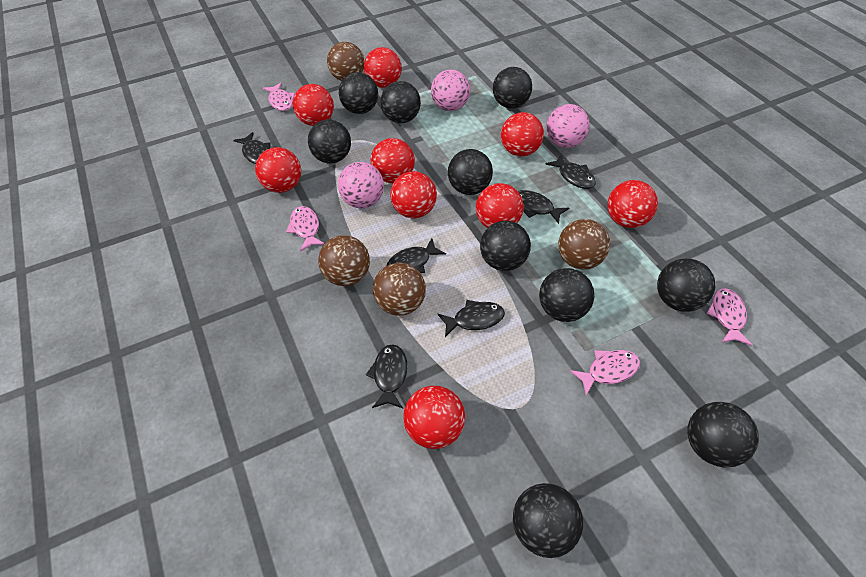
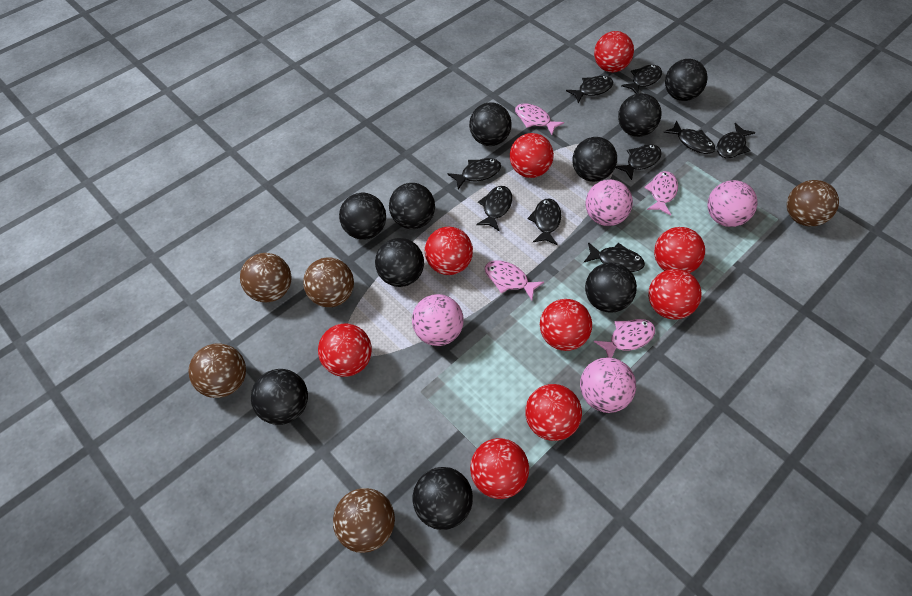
black fish: [233,132,271,164] [366,344,407,408] [387,238,446,273] [438,300,505,337] [518,190,569,224] [545,154,596,189] = 6 -> [448,158,501,189] [476,186,512,231] [528,198,561,245] [566,76,613,103] [584,242,645,272] [615,144,662,180] [621,65,662,94] [663,120,715,154] [717,123,755,158] = 9
brown ball: [318,235,370,286] [327,42,365,81] [373,263,426,316] [558,219,610,270] = 4 -> [188,343,246,398] [240,253,292,302] [303,257,354,307] [333,488,395,553] [787,180,839,226] = 5
pink ball: [338,162,384,208] [431,69,470,111] [546,104,590,148] = 3 -> [412,294,464,346] [580,358,636,413] [586,180,633,226] [707,180,757,227] = 4

